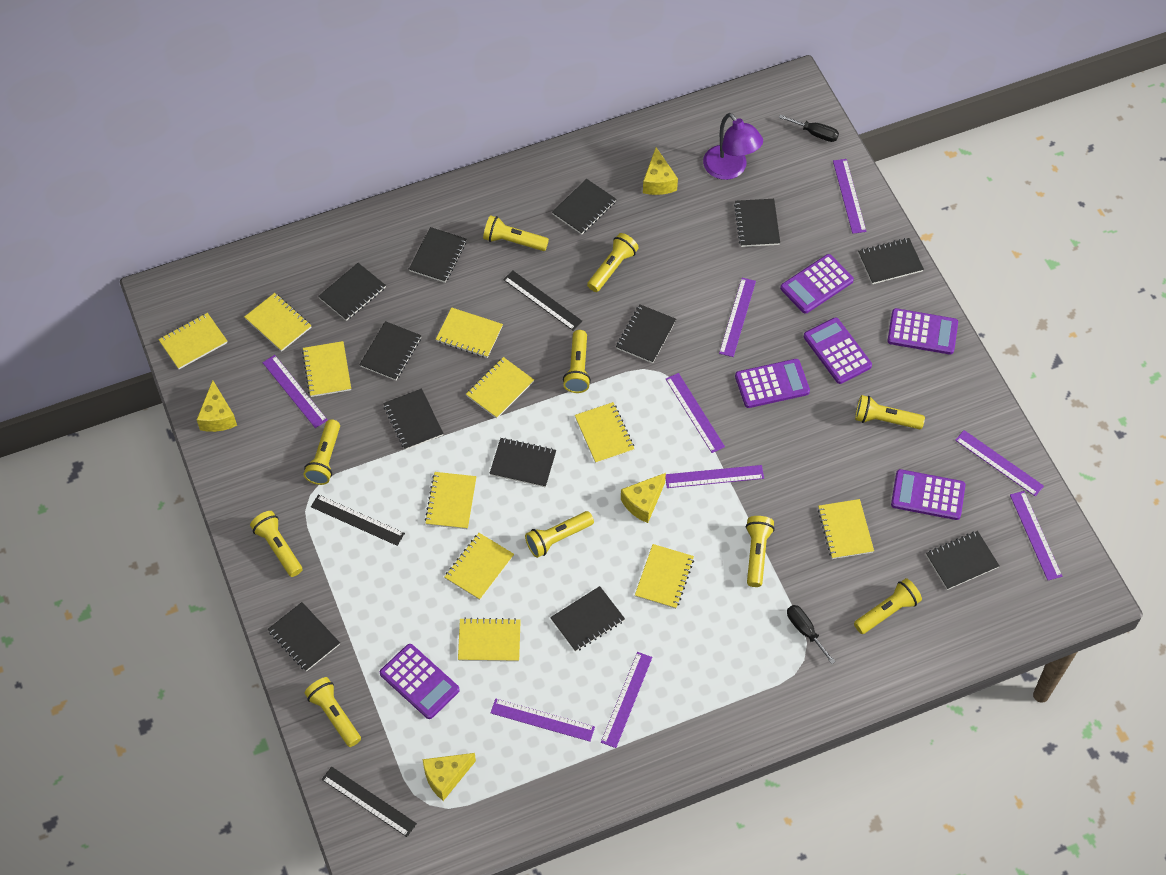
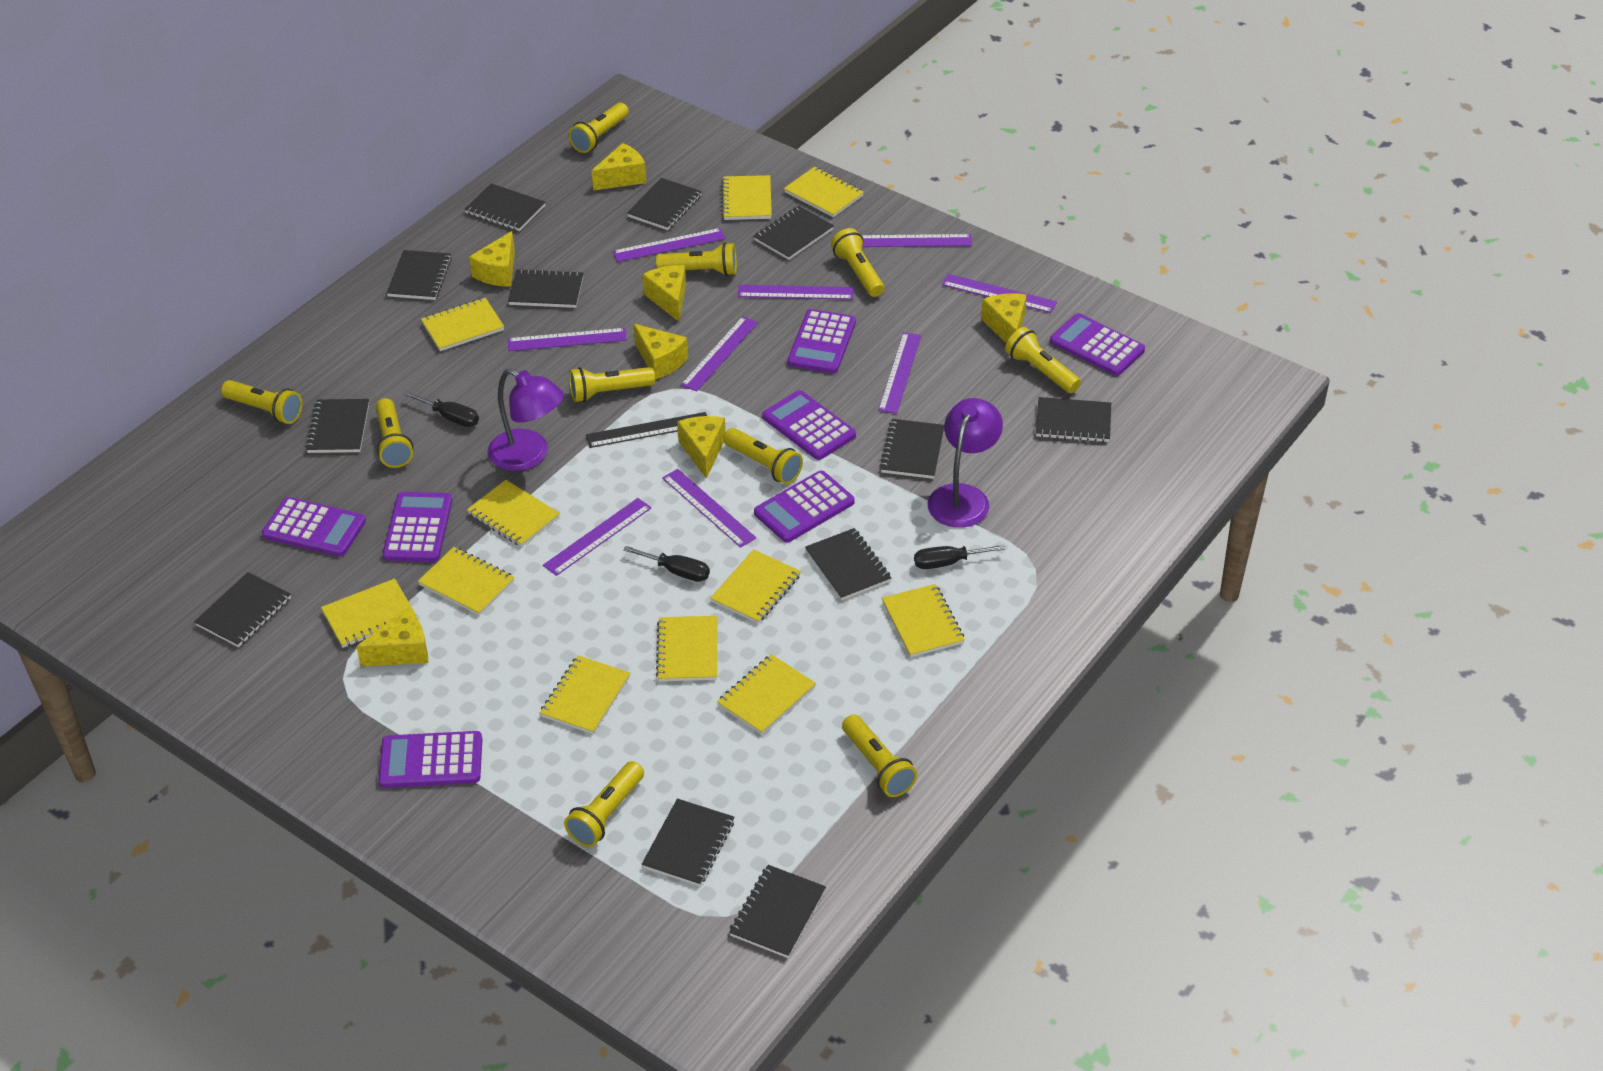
black ruler: [311,494,405,546] [322,767,417,837] [503,271,583,331] = 3 -> [586,412,707,448] = 1
black screwdriver: [779,115,839,142] [787,605,836,664] = 2 -> [404,391,479,427] [623,546,710,582] [914,545,1005,569] = 3
purple calculator: [380,644,460,719] [735,359,810,408] [780,254,854,314] [804,317,872,384] [887,308,958,355] [891,469,965,520] = 6 -> [262,497,366,557] [378,731,483,788] [383,492,452,562] [754,471,855,543] [762,390,856,460] [788,309,856,373] [1050,313,1145,376] = 7
purple lamp: [703,113,763,180] = 1 -> [488,368,564,471] [928,398,1003,528] = 2
yellow cheese: [197,380,237,432] [422,753,476,801] [621,473,666,523] [643,147,678,195] = 4 -> [356,608,428,666] [469,231,515,287] [591,143,646,190] [633,324,688,379] [642,265,686,322] [677,416,726,479] [981,293,1027,344] = 7

